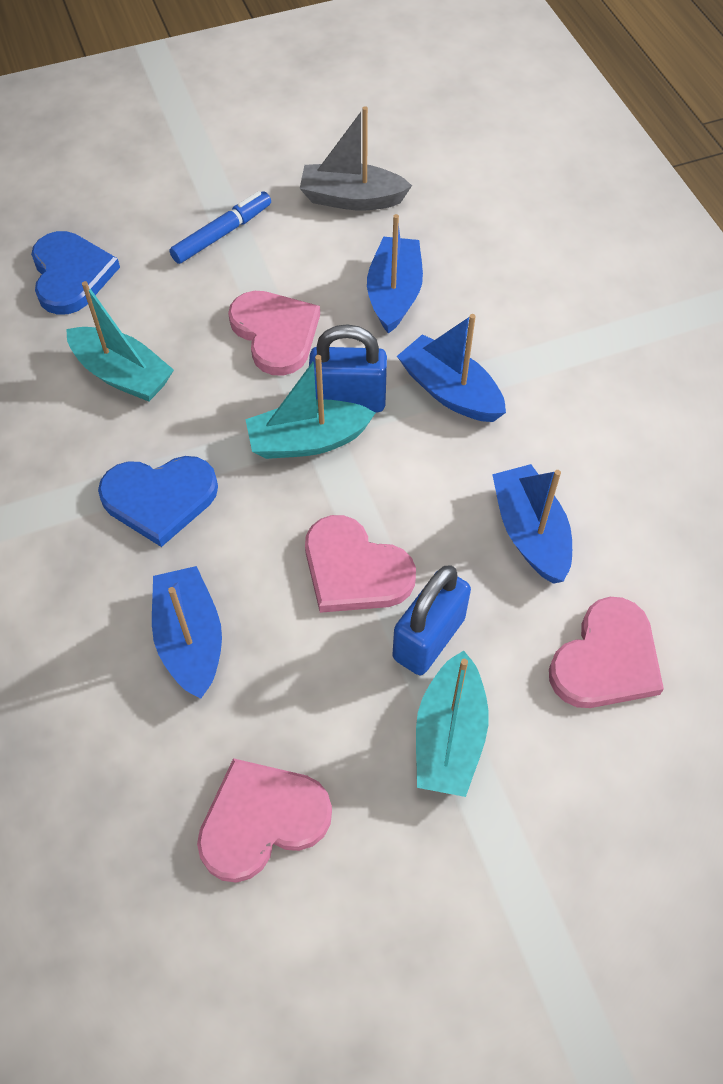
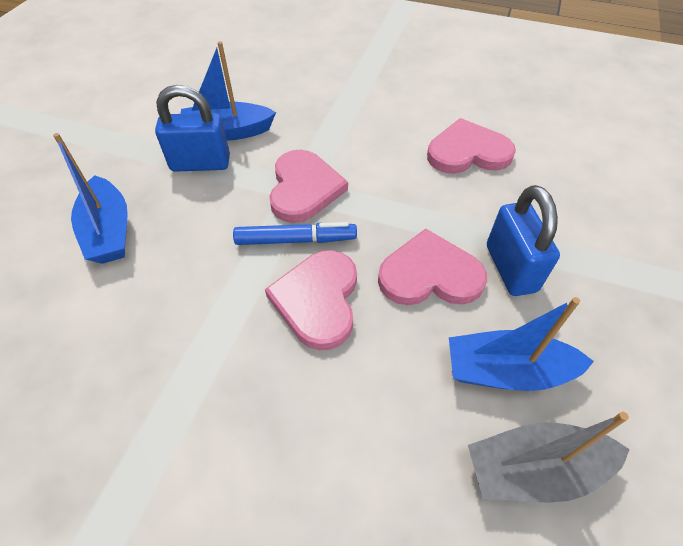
blue boat: [152,566,222,699] [367,214,423,334] [397,314,506,422] [492,464,572,584] = 4 -> [53,133,128,264] [180,41,276,141] [449,297,594,391] = 3
blue heart: [31,231,120,315] [98,456,218,547] = 2 -> none = 0
turquoise boat: [66,281,174,402] [245,355,376,459] [416,650,489,797] = 3 -> none = 0

